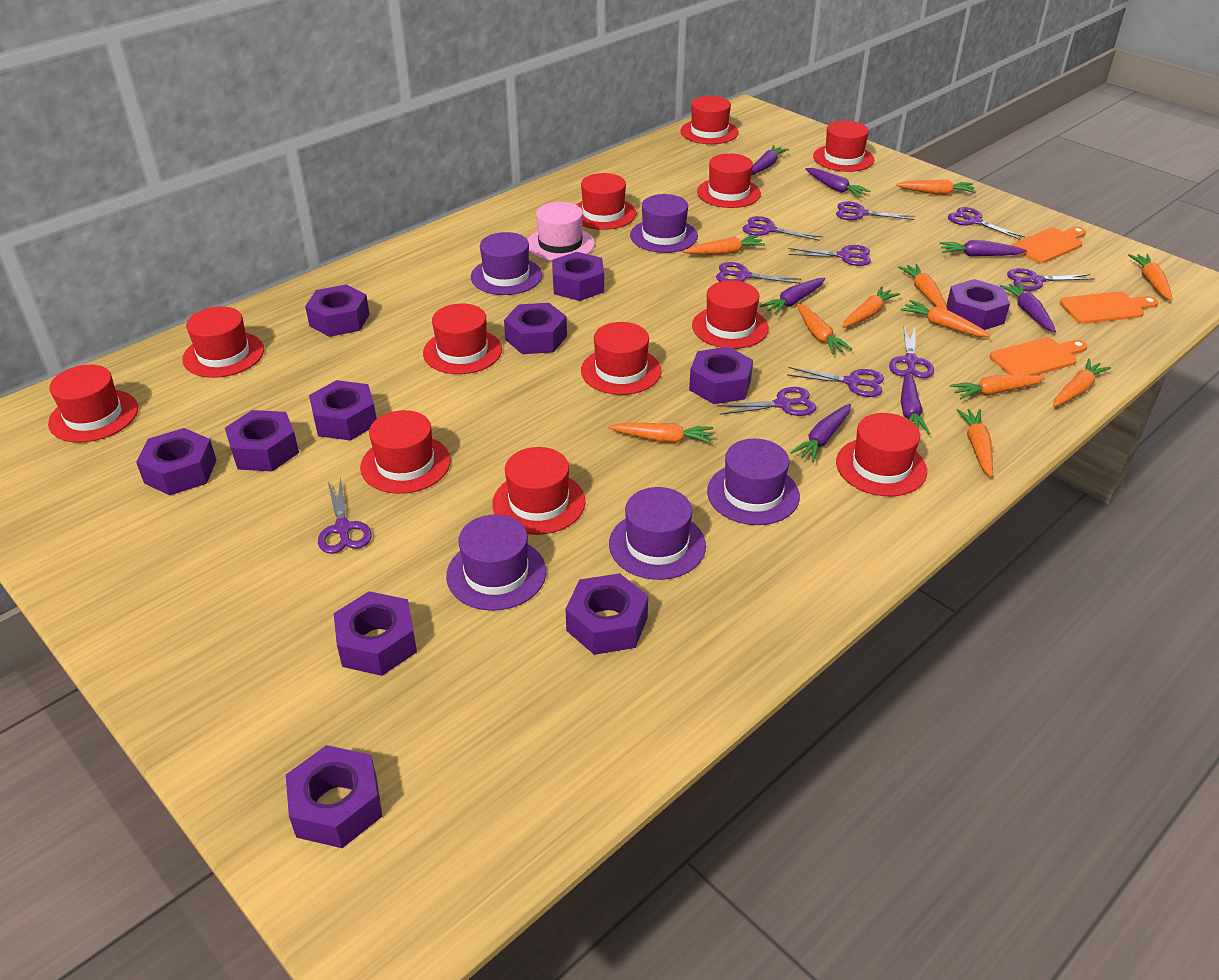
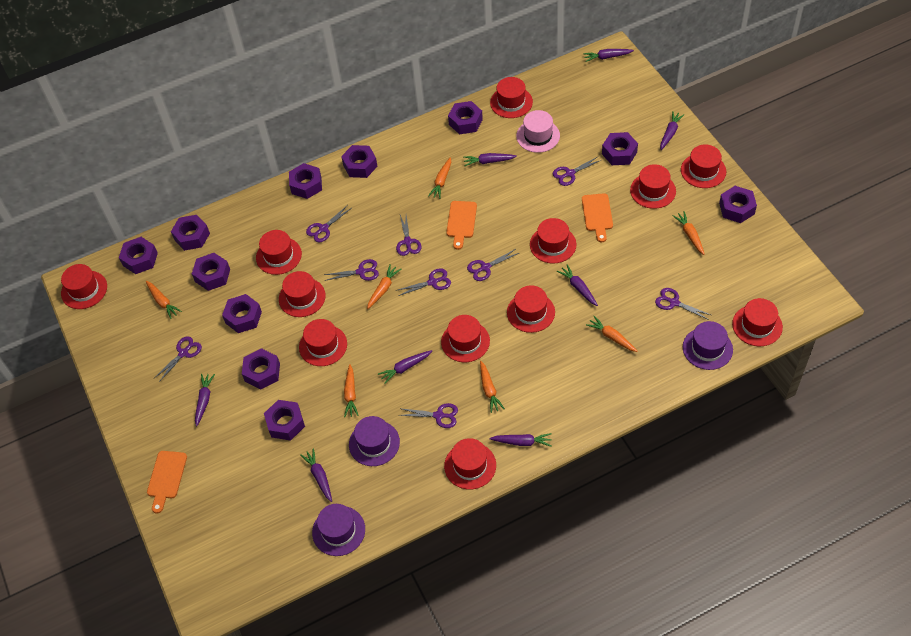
orange carrot: [608,423,713,444] [683,235,765,255] [797,303,852,354] [842,287,900,328] [896,180,976,195] [898,264,947,310] [901,300,991,337] [950,375,1045,399] [956,409,993,477] [1053,359,1111,407] [1128,254,1172,301] = 11 -> [146,281,182,319] [344,364,359,417] [367,264,401,309] [428,157,451,199] [480,361,505,413] [586,316,638,352] [673,211,705,255] = 7
purple carrot: [751,145,789,175] [760,277,825,315] [790,404,851,462] [805,168,870,198] [901,372,930,434] [940,240,1027,256] [1000,282,1056,332] = 7 -> [195,374,215,427] [300,448,332,502] [378,350,432,384] [463,153,517,166] [490,433,552,446] [557,264,598,306] [583,49,634,62] [660,111,685,150] = 8
purple hat: [446,514,546,611] [471,232,542,295] [609,487,706,580] [630,194,698,253] [707,439,800,525] = 5 -> [312,504,365,556] [349,416,400,466] [683,321,733,370] = 3
purple scissors: [318,477,372,554] [716,262,801,284] [717,387,816,416] [743,216,823,241] [787,367,884,397] [789,245,871,266] [836,201,914,220] [889,327,934,378] [948,207,1025,240] [1007,268,1095,291] = 10 -> [154,336,202,382] [306,205,352,242] [324,259,379,281] [396,215,421,256] [398,268,451,296] [399,403,458,428] [467,249,519,281] [553,157,601,186] [655,288,711,320] = 9

